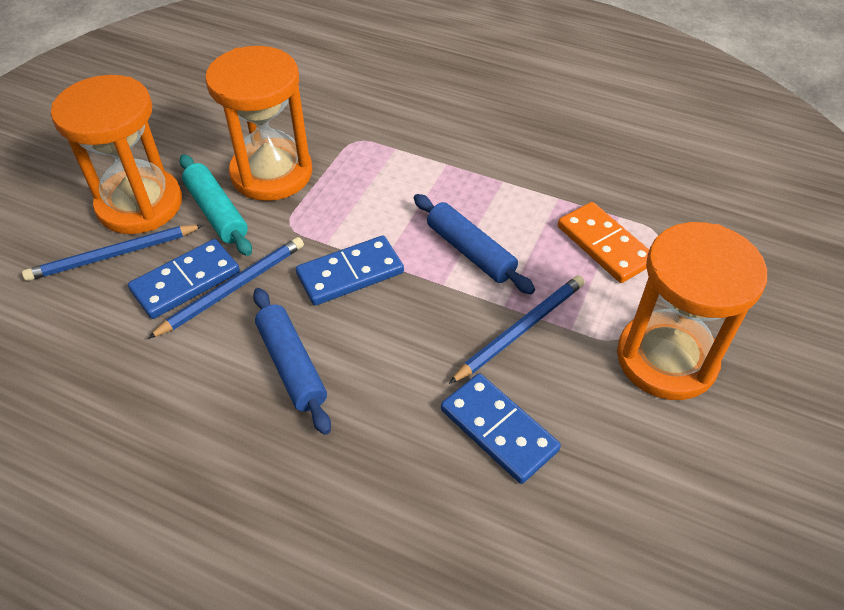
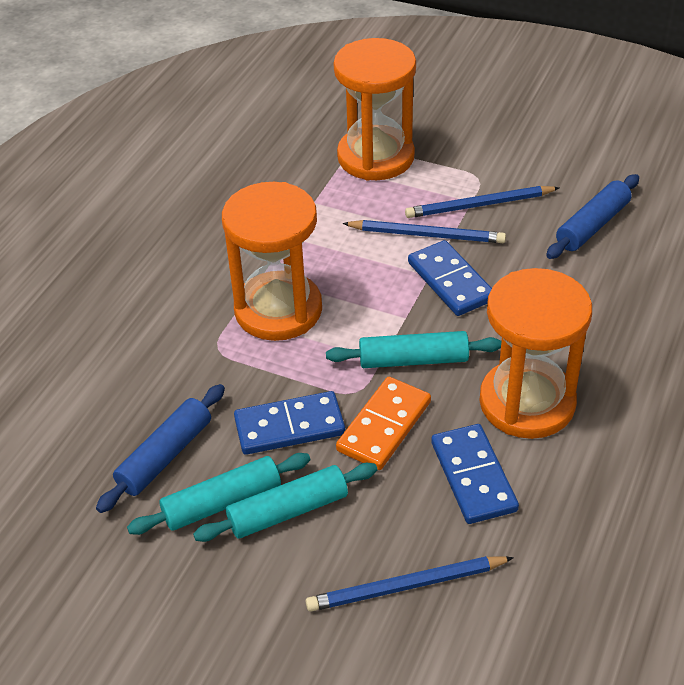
turquoise rolling pin: [179,154,252,256] = 1 -> [127,453,310,535] [193,463,377,542] [326,331,502,368] = 3

